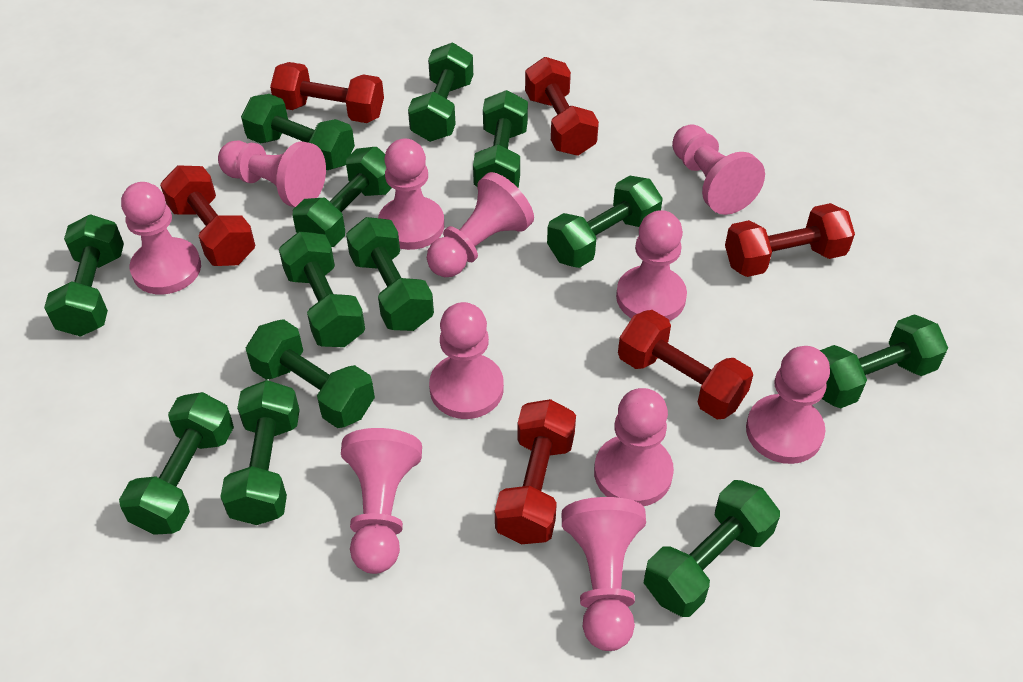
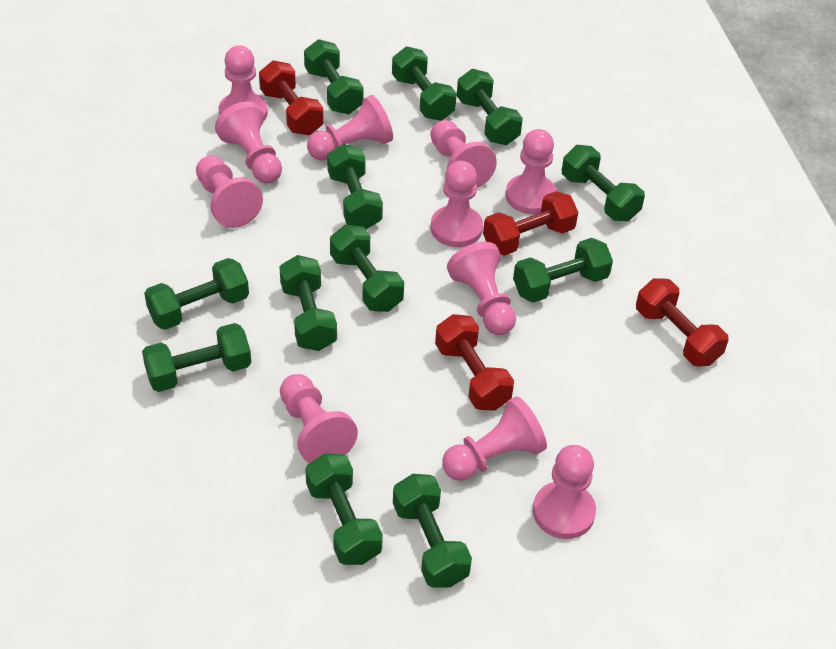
green dumbbell: [44,214,124,337] [119,392,234,535] [220,380,300,525] [241,94,355,170] [246,319,375,428] [279,231,365,347] [293,147,392,247] [346,217,434,331] [408,43,473,142] [473,90,528,188] [547,176,663,268] [644,480,780,617] [820,314,948,408] = 13 -> [142,323,251,392] [144,258,249,330] [280,255,337,351] [304,39,364,114] [306,453,383,565] [327,144,383,229] [330,225,404,312] [392,46,457,121] [393,474,472,587] [457,69,523,145] [513,238,613,303] [562,145,645,221] = 12
red dumbbell: [160,165,255,266] [270,62,384,123] [495,399,576,544] [525,57,599,156] [618,310,753,419] [725,203,855,277] = 6 -> [259,60,324,135] [435,314,514,411] [483,191,578,256] [636,278,729,366] = 4

